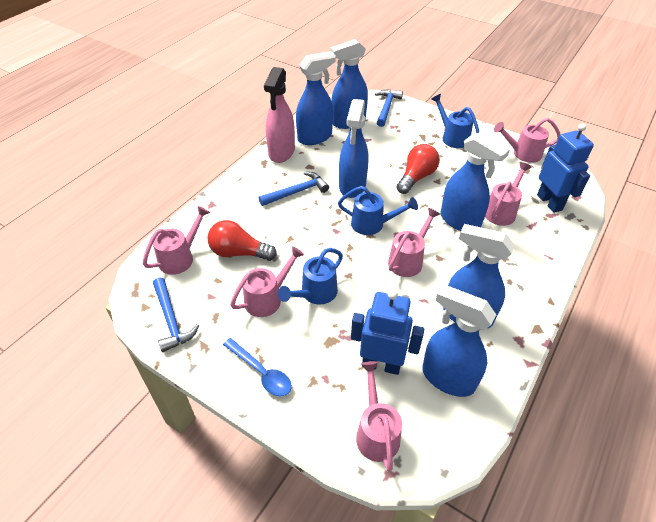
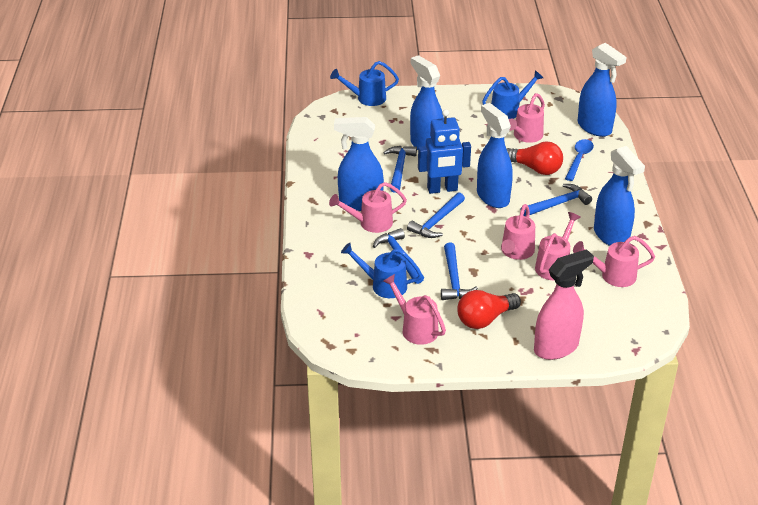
blue hammer: [153,278,199,352] [259,172,329,206] [375,89,403,127] = 3 -> [373,228,424,284] [383,146,417,193] [407,192,465,238] [441,243,478,300] [520,184,592,216] = 5
blue robot: [351,289,424,375] [537,123,594,213] = 2 -> [418,109,471,194] = 1
blue spray bottle: [296,51,336,145] [330,39,368,129] [339,99,369,198] [422,284,496,397] [440,132,510,231] [443,224,514,330] = 6 -> [334,117,384,211] [410,55,444,150] [477,103,513,208] [578,43,627,137] [594,146,645,246] = 5

